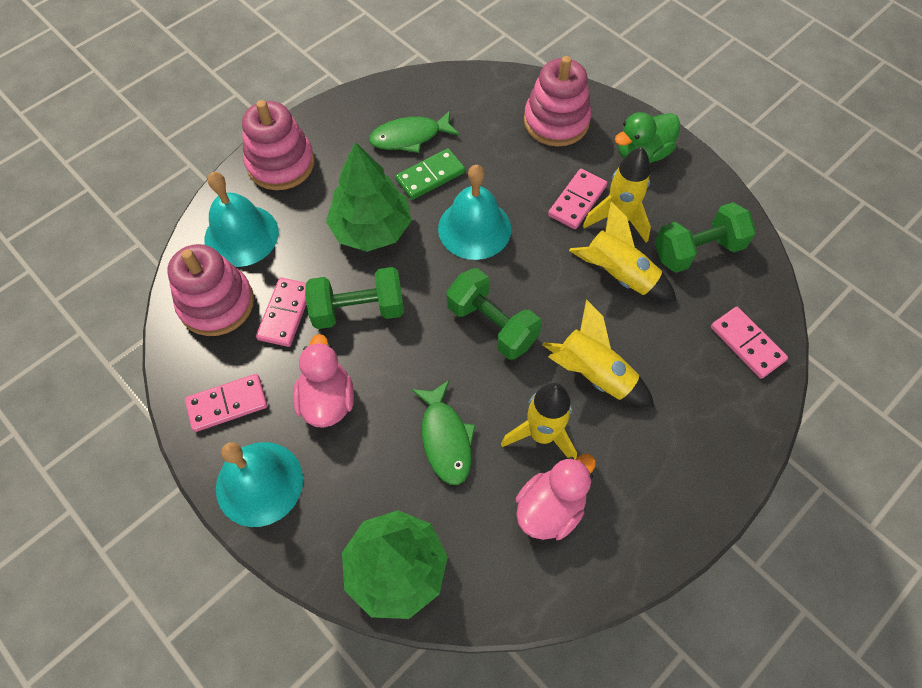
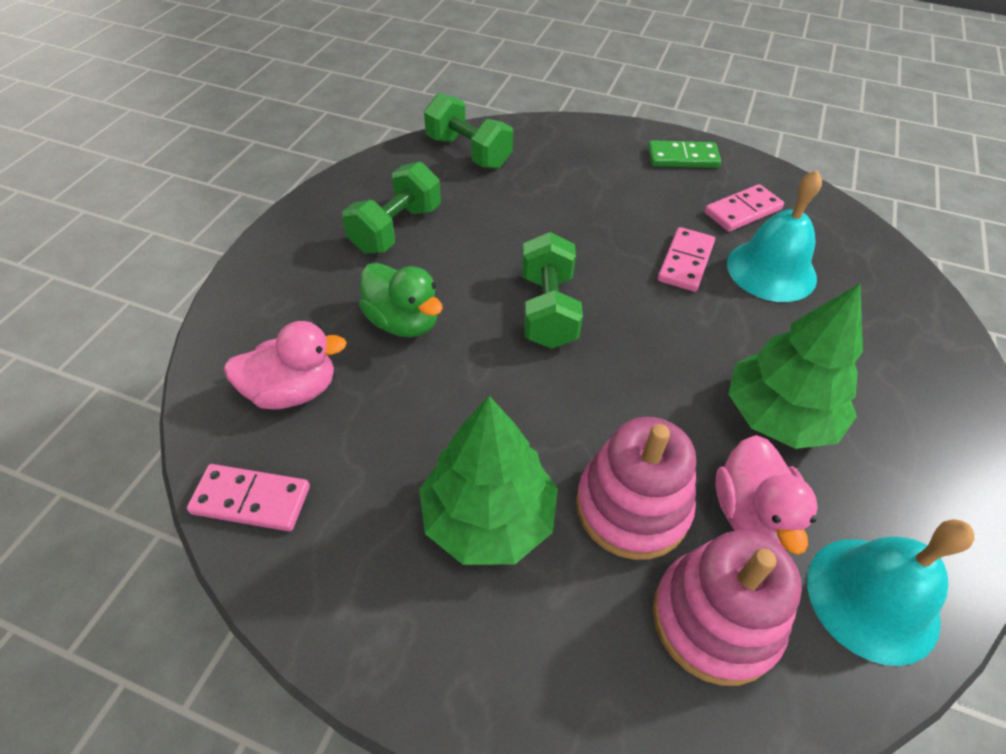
green fish: [369,110,459,153] [411,380,476,485] = 2 -> none = 0
pink domino: [185,374,267,432] [256,277,307,347] [548,169,607,229] [711,307,788,379] = 4 -> [187,464,310,531] [658,227,715,292] [705,184,784,232] = 3
pink stacking toy: [167,244,254,336] [242,100,314,190] [524,56,591,147] = 3 -> [576,417,696,560] [653,530,802,686] = 2
turquoise bell: [205,172,279,267] [216,442,303,527] [438,165,511,260] = 3 -> [727,170,822,302] [807,519,974,666] = 2
yellow rocket: [501,383,577,459] [543,299,655,407] [569,201,677,302] [583,147,651,243] = 4 -> none = 0

